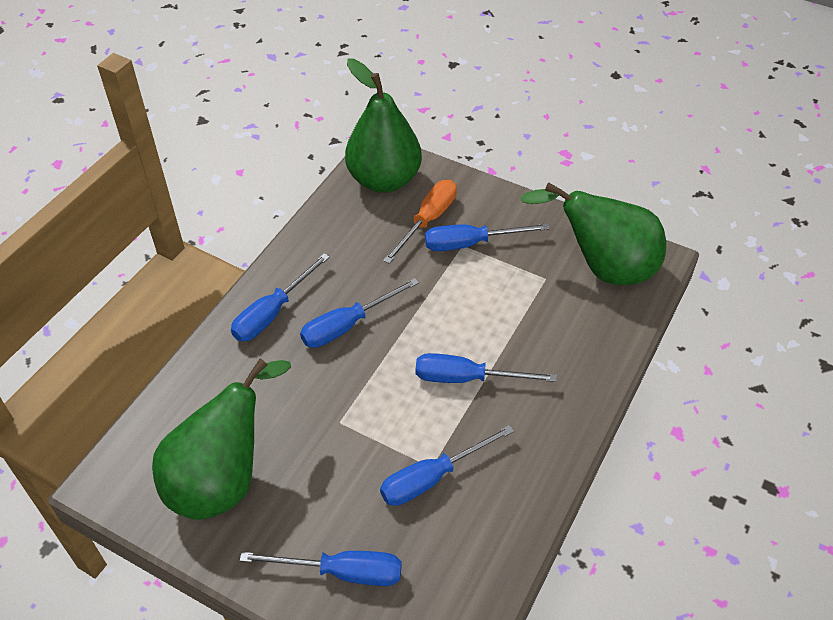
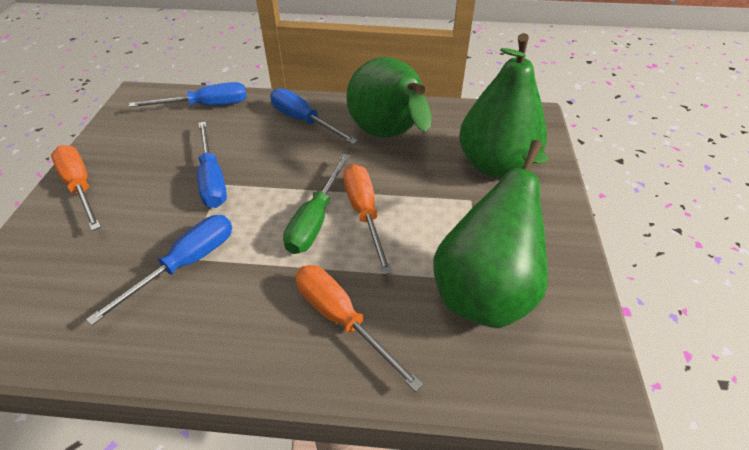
blue screwdriver: [231,253,330,341] [239,551,402,586] [300,278,419,348] [380,425,514,506] [416,353,557,383] [425,223,550,251] = 6 -> [86,215,232,326] [129,82,247,107] [197,122,227,208] [270,88,358,144] = 4
green screwdriver: none = 0 -> [283,154,350,254] = 1
orange screwdriver: [383,180,457,264] = 1 -> [51,145,101,231] [296,265,423,392] [344,164,392,275] = 3

